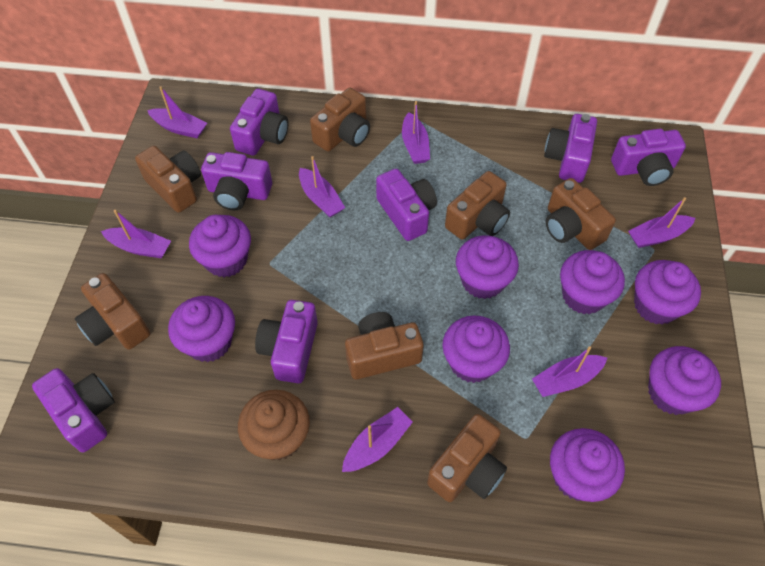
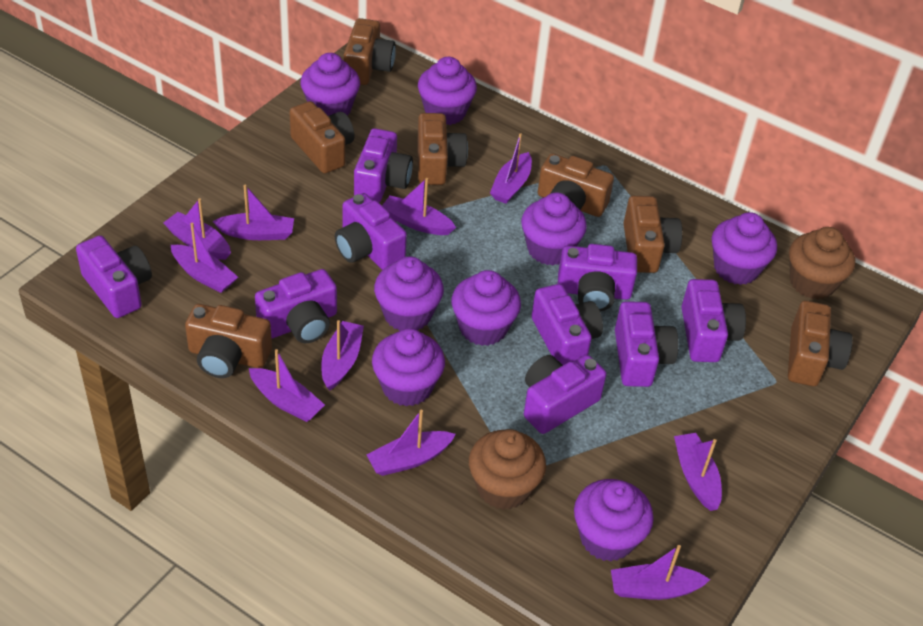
brown cupcake: [238,390,310,460] = 1 -> [469,429,546,510] [789,227,855,300] = 2
purple boat: [101,210,171,258] [147,86,207,138] [299,156,345,217] [342,407,413,472] [402,101,430,164] [532,346,607,397] [628,197,696,248] = 7 -> [163,198,231,260] [171,223,238,293] [212,185,294,240] [249,349,325,422] [321,320,364,390] [366,410,456,476] [382,178,456,235] [490,133,532,204] [611,545,710,600] [674,433,722,511] = 10
purple camera: [32,368,115,452] [201,152,272,210] [230,89,288,156] [255,300,318,383] [376,169,437,241] [544,114,597,183] [611,129,686,186] = 7 -> [76,235,152,318] [255,269,337,343] [335,193,407,270] [354,128,413,202] [524,355,606,434] [532,284,603,365] [558,244,637,312] [615,301,679,387] [682,279,746,362] = 9

